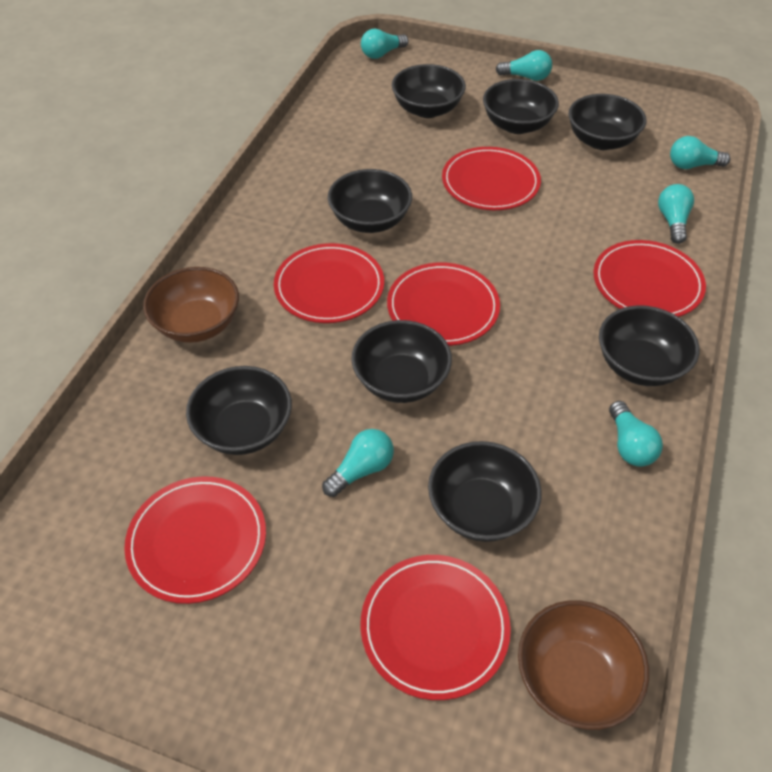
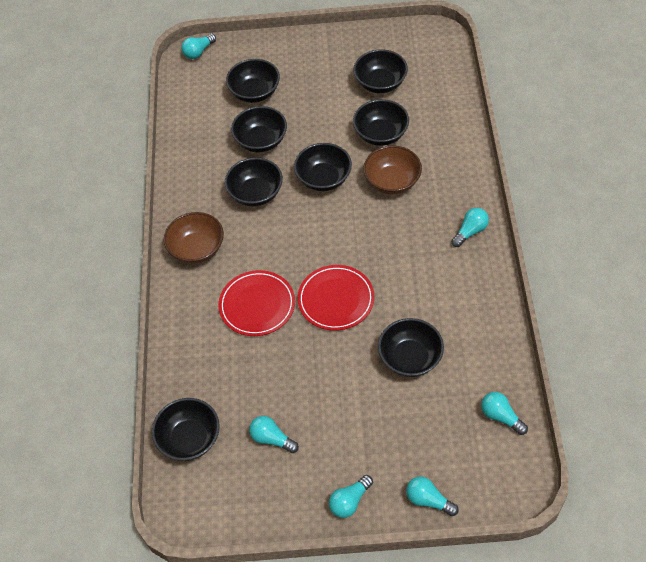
red plate: [124,476,266,604] [274,243,384,323] [360,555,511,700] [387,262,500,346] [442,147,541,210] [593,240,706,317] = 6 -> [218,270,295,336] [297,265,374,331] = 2

